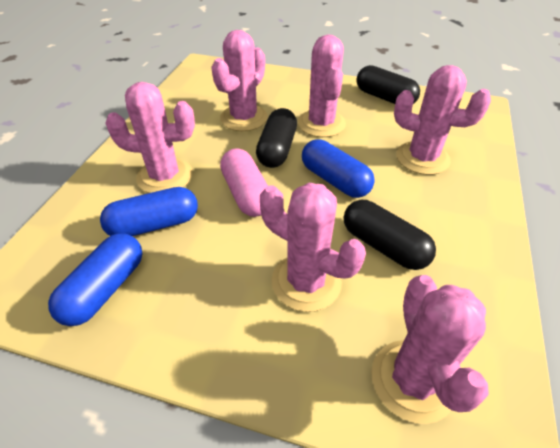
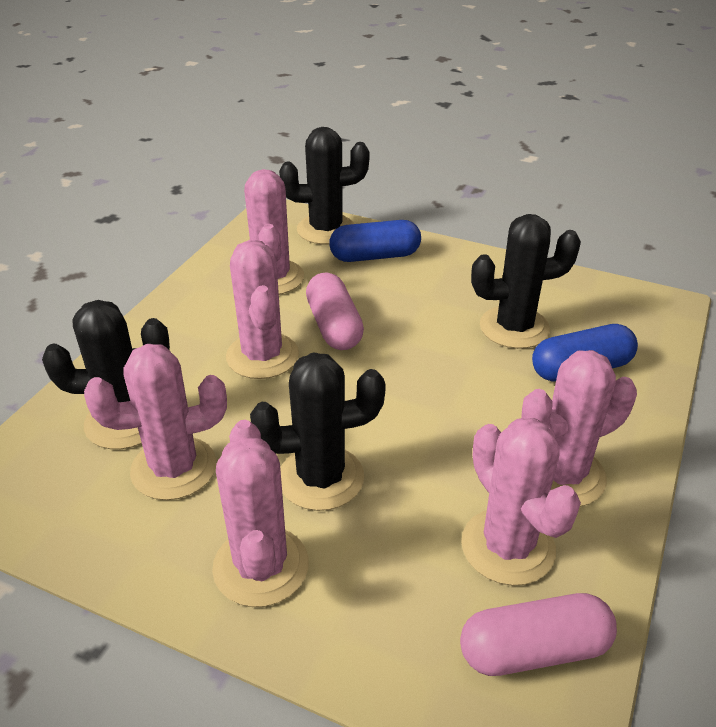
black cactus: none = 0 -> [42,300,170,449] [250,352,386,511] [279,127,369,244] [471,214,581,349] = 4
black capsule: [256,108,297,168] [344,200,436,270] [356,65,420,104] = 3 -> none = 0
blue capsule: [48,233,142,326] [100,187,198,236] [302,139,375,198] = 3 -> [329,220,421,262] [532,324,638,382] = 2
pink capsule: [220,148,268,217] = 1 -> [306,273,364,350] [460,593,617,676] = 2

